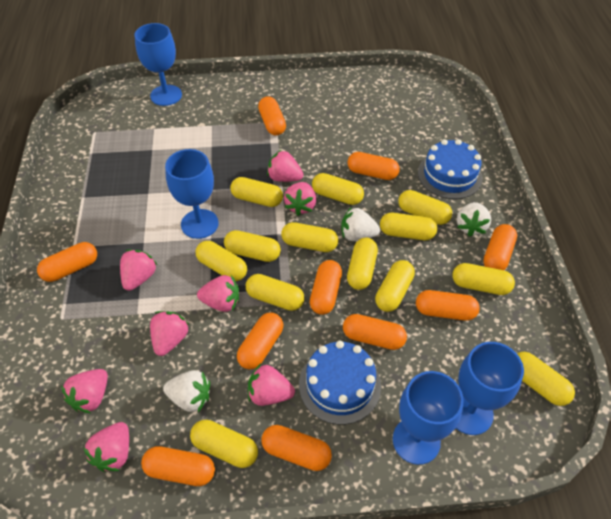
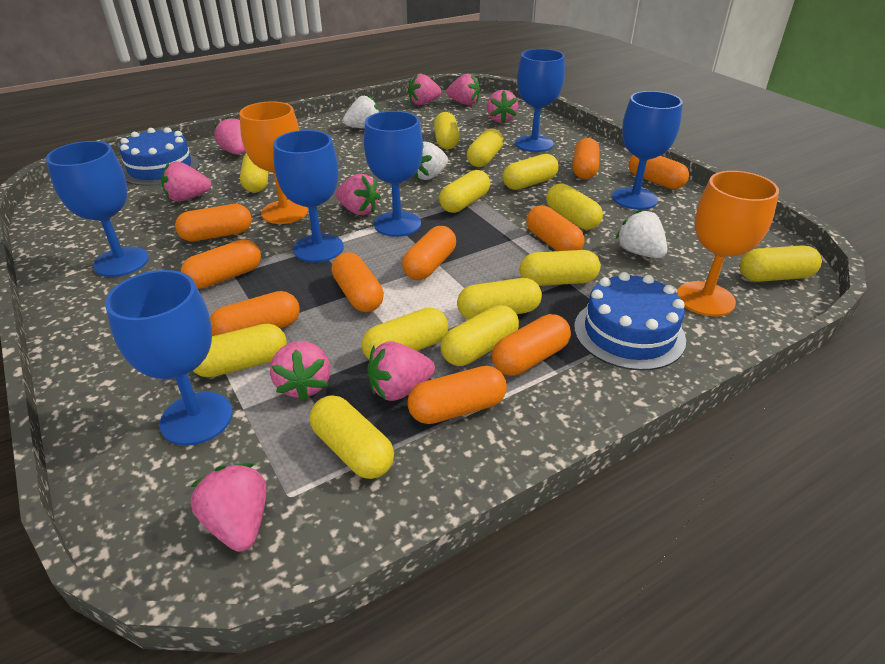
blue goblet: [134,23,182,106] [165,149,219,239] [393,371,463,465] [456,342,524,435] = 4 -> [46,141,149,277] [105,270,233,446] [273,130,344,262] [364,111,423,237] [515,49,565,152] [612,91,683,210] = 6
orange goblet: none = 0 -> [240,102,308,224] [677,171,779,316] = 2
pink strawberry: [61,369,108,413] [83,422,129,472] [120,250,157,291] [150,311,189,356] [197,275,239,312] [248,364,295,406] [267,150,303,182] [284,182,316,216] = 8 -> [161,161,211,202] [190,463,266,552] [214,116,245,155] [270,341,330,401] [336,174,381,215] [367,341,435,401] [407,74,441,105] [446,74,480,105] [487,90,518,123] = 9

